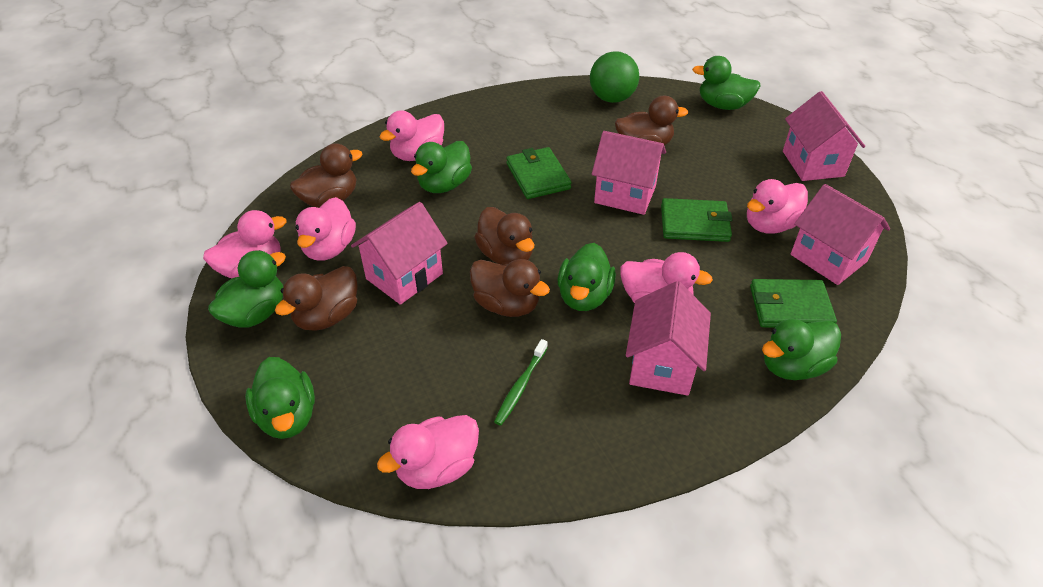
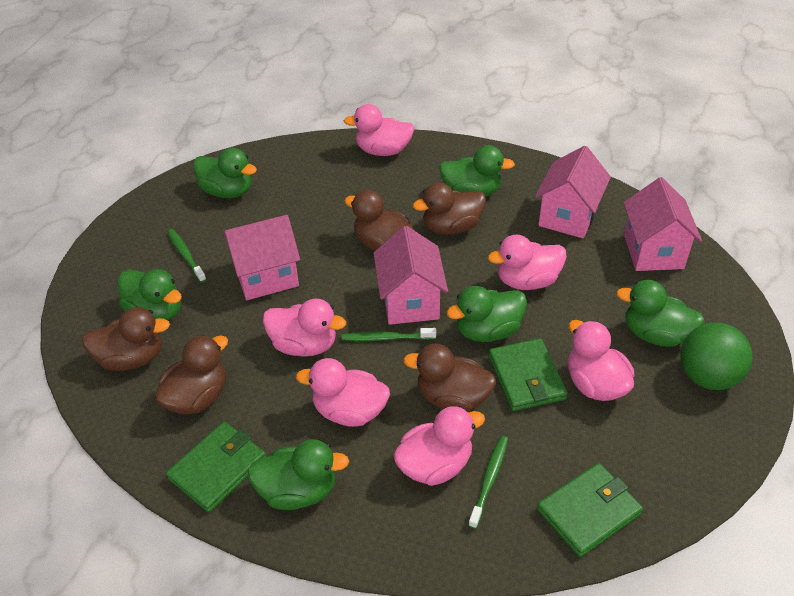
green toothbrush: [494,339,548,426] = 1 -> [167,229,206,283] [342,328,436,341] [468,436,508,529] = 3
pink house: [351,202,448,305] [592,131,666,215] [626,281,711,396] [783,91,865,181] [791,184,890,285] = 5 -> [223,215,300,300] [373,226,448,325] [535,146,611,238] [624,177,702,271] = 4

